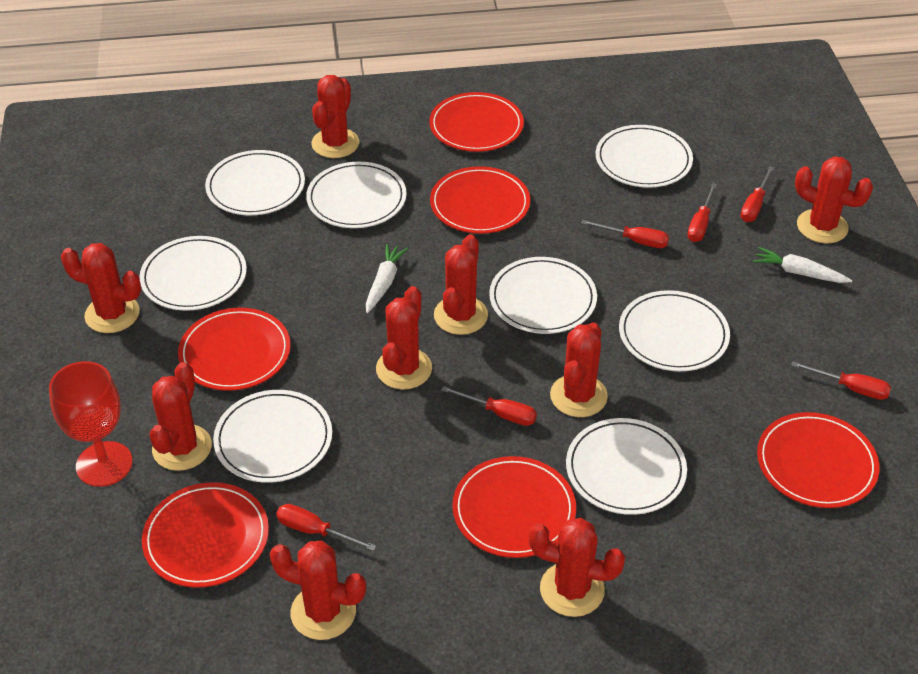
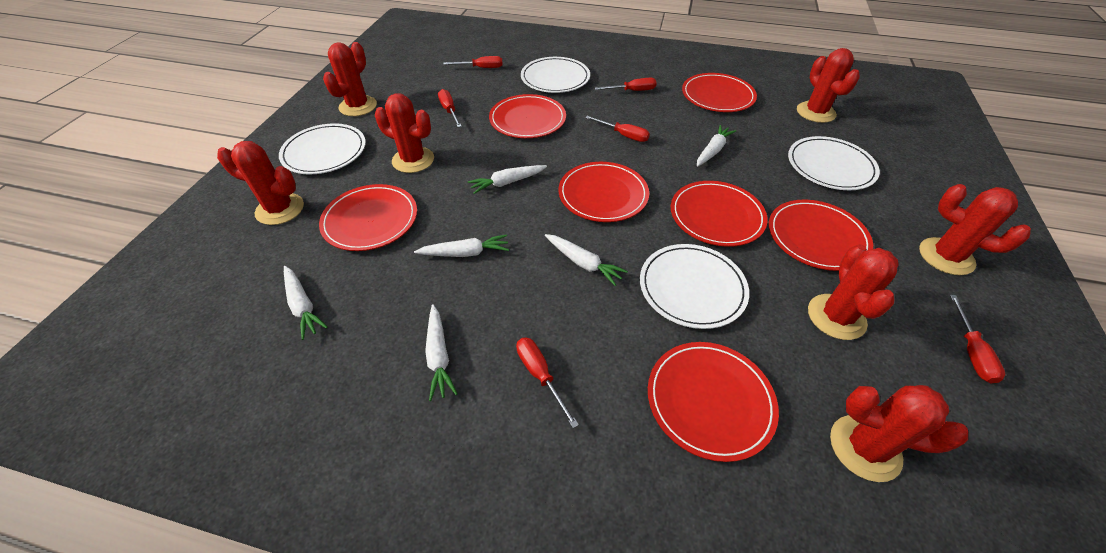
red cactus: [61,243,141,333] [149,362,212,471] [270,541,366,640] [311,75,359,158] [376,286,432,390] [434,234,488,335] [528,518,625,617] [550,322,608,417] [795,156,873,243] = 9 -> [217,141,304,225] [323,42,377,116] [375,93,434,173] [797,48,860,123] [808,244,899,340] [830,385,968,482] [919,184,1031,275] = 7
red goblet: [49,361,133,487] = 1 -> none = 0
red plate: [142,482,269,588] [178,308,291,391] [429,92,524,152] [430,166,530,234] [452,456,576,558] [757,412,879,508] = 6 -> [319,184,417,251] [489,94,566,138] [558,162,649,222] [648,342,779,462] [671,181,768,247] [682,73,757,112] [769,200,873,271] = 7
white carrot: [366,244,408,313] [753,247,852,283] = 2 -> [284,266,328,340] [414,234,509,257] [425,304,458,401] [468,165,547,194] [545,234,628,286] [697,125,737,167] = 6
white plate: [139,236,247,311] [205,150,305,215] [213,390,332,483] [306,162,407,228] [489,257,597,334] [566,418,687,515] [596,125,693,188] [619,290,730,371] = 8 -> [279,123,366,174] [521,57,590,93] [640,244,749,329] [788,136,880,190] = 4

